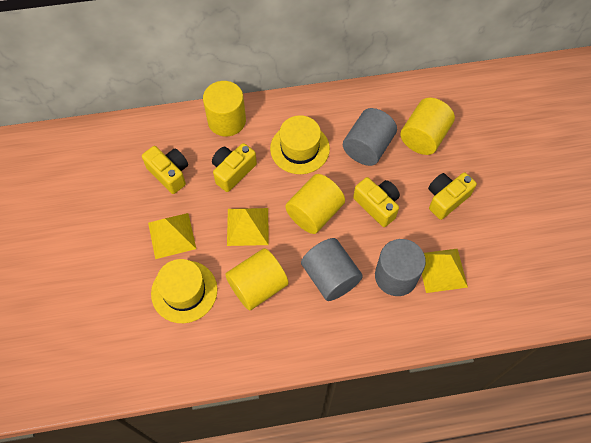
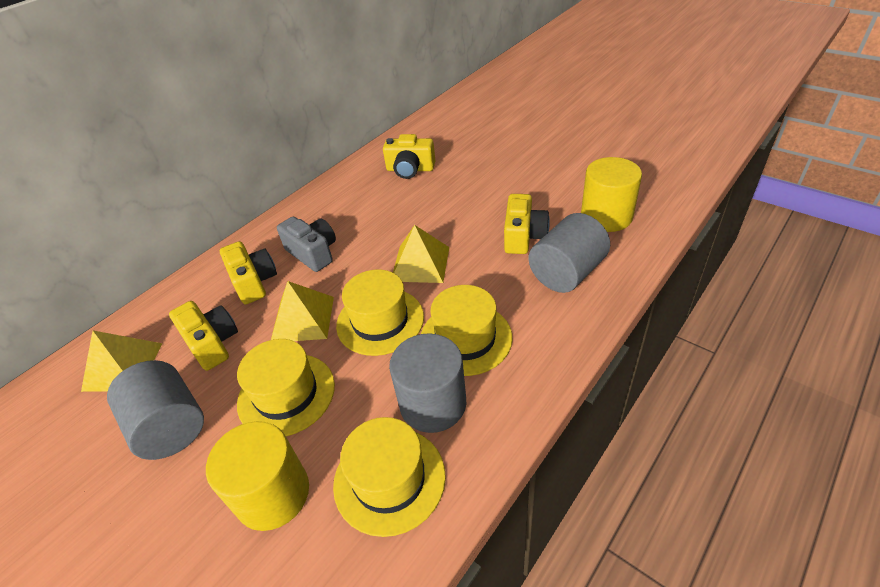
grey camera: none = 0 -> [277,217,336,272] = 1
yellow cylinder: [203,81,246,136] [225,248,289,310] [285,174,345,234] [400,98,455,155] = 4 -> [206,421,309,531] [581,157,642,232] = 2
yellow hat: [151,259,217,323] [270,115,330,174] = 2 -> [237,339,335,436] [333,417,446,537] [336,270,424,356] [421,285,512,376] = 4

